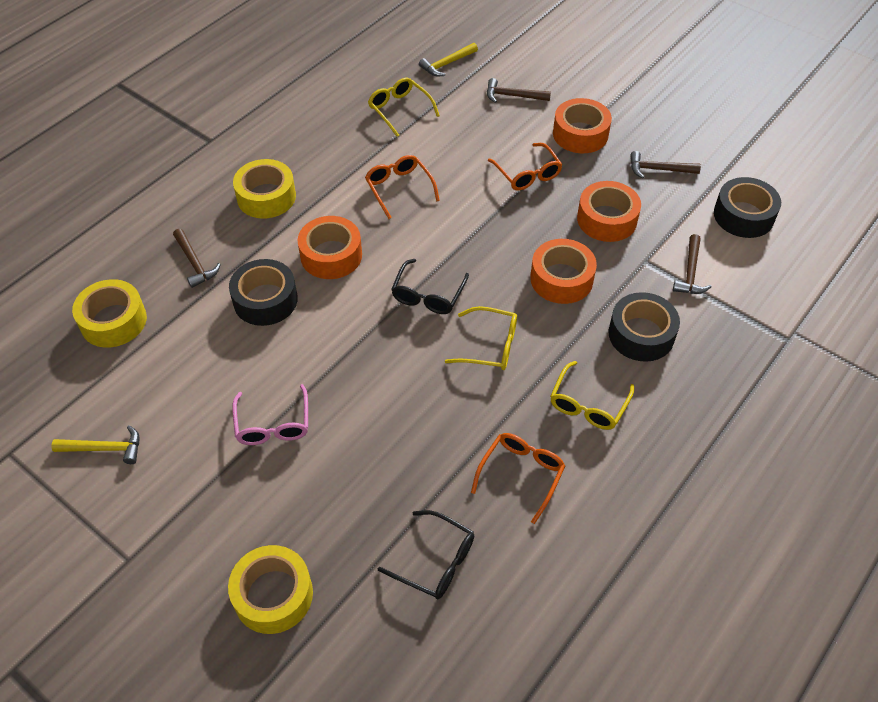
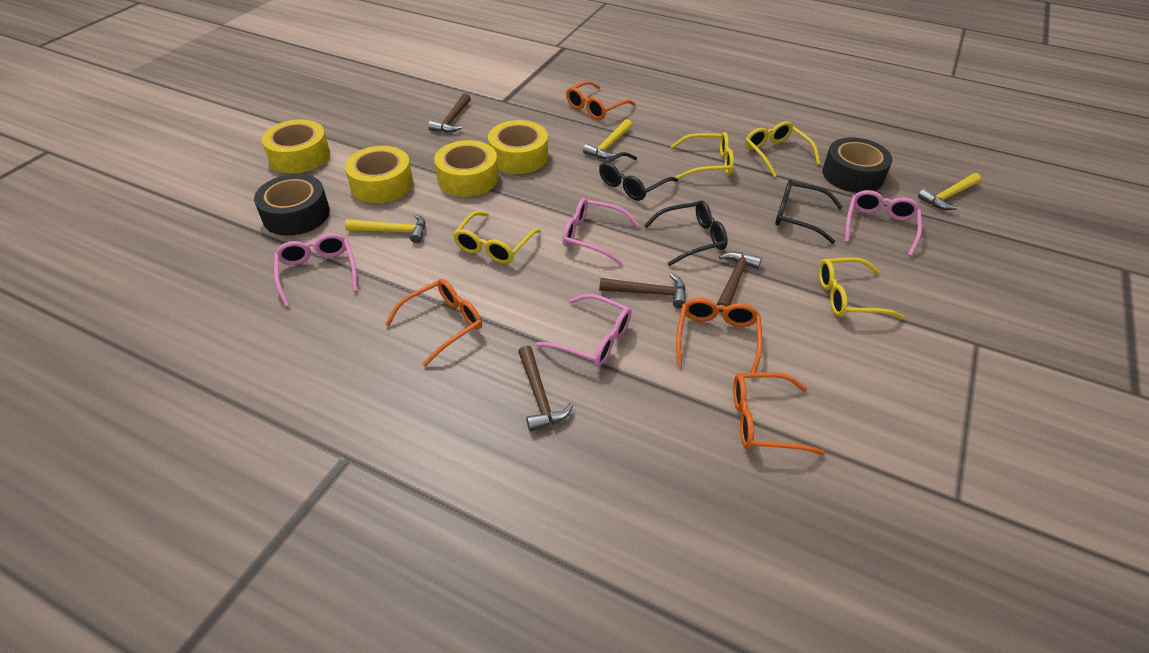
black glasses: [377,510,474,599] [391,259,469,314] = 2 -> [599,152,678,201] [644,200,728,266] [775,179,843,244] = 3
black tape: [229,259,298,326] [609,292,680,362] [714,177,781,238] = 3 -> [254,174,330,236] [822,138,892,193] = 2
orange glasses: [365,155,440,219] [471,433,565,524] [488,143,563,191] = 3 -> [385,279,482,367] [566,81,635,120] [676,298,762,373] [733,372,825,455] = 4
orange tape: [297,216,362,279] [530,239,597,304] [553,98,612,153] [577,181,641,242] = 4 -> none = 0
pink glasses: [232,384,308,445] = 1 -> [274,233,358,307] [535,294,631,367] [563,198,640,265] [845,190,922,256] = 4
yellow glasses: [368,78,440,137] [445,306,517,370] [550,361,634,430] = 3 -> [453,211,541,264] [671,132,734,179] [745,121,820,177] [819,257,904,320] = 4
yellow hammer: [52,425,139,464] [419,43,478,77] = 2 -> [345,214,425,243] [583,119,632,159] [918,173,981,210] = 3
yellow tape: [72,279,147,347] [228,545,313,634] [233,159,296,219] = 3 -> [262,120,330,173] [345,146,413,203] [434,140,499,197] [488,120,548,174] = 4

